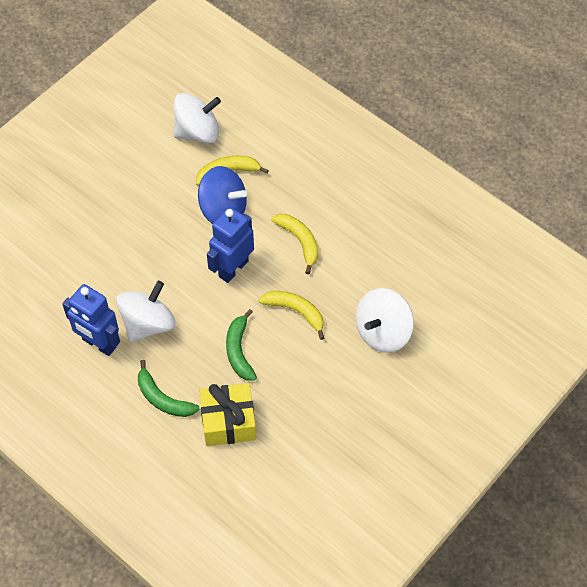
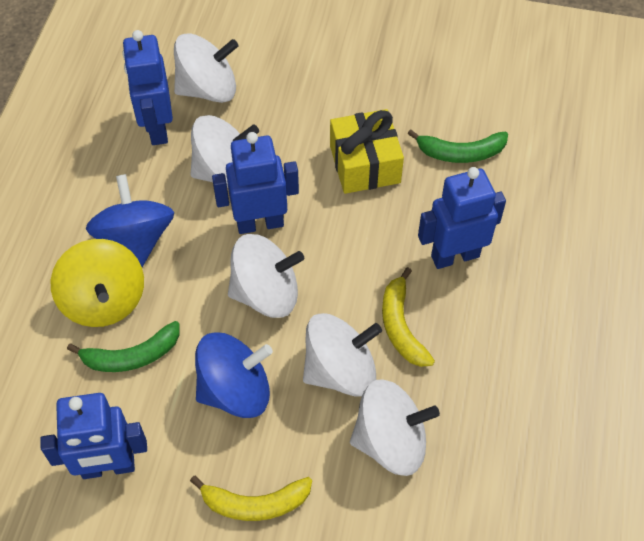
blue robot: [62,284,120,356] [207,207,254,283] = 2 -> [40,393,147,479] [122,30,173,145] [212,132,299,234] [418,167,506,269] = 4
blue spinning top: [198,166,247,224] = 1 -> [86,174,174,267] [195,332,273,418] = 2
white spinning top: [116,281,176,342] [173,93,221,143] [356,288,414,353] = 3 -> [174,33,238,103] [190,115,259,187] [228,234,304,318] [303,313,382,397] [350,379,440,476] = 5
yellow banana: [196,156,269,186] [259,291,324,340] [271,214,318,274] = 3 -> [190,475,312,521] [382,267,435,367] = 2
yellow spinning top: none = 0 -> [51,239,144,327] = 1

